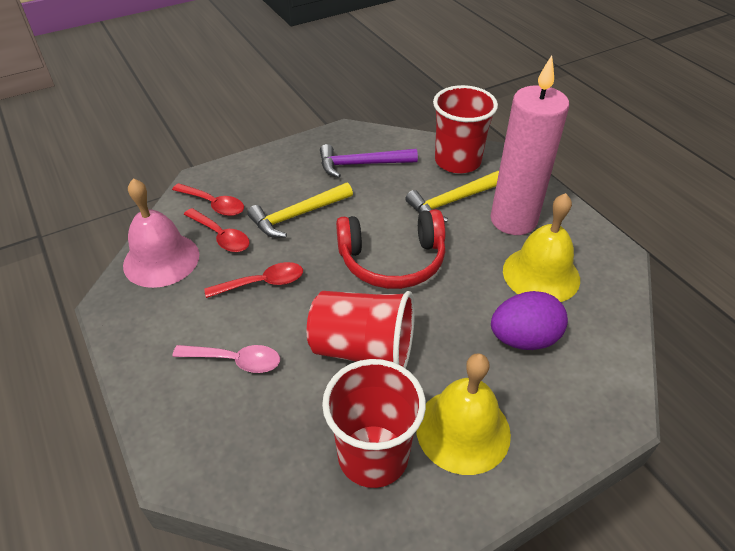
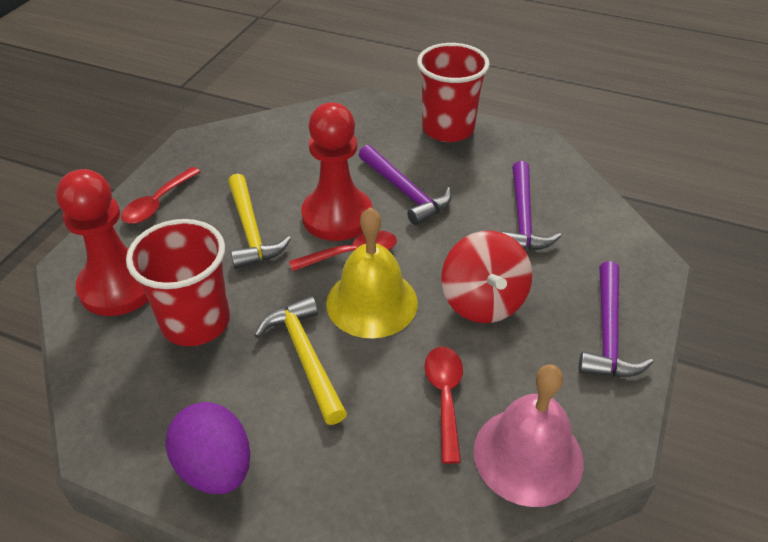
pink candle: [491,55,569,235] = 1 -> none = 0
pink spoon: [172,345,280,373] = 1 -> none = 0
purple hammer: [320,144,418,178] = 1 -> [359,145,452,225] [501,161,561,251] [579,261,653,377] = 3
red cup: [307,291,415,369] [322,359,426,488] [433,85,498,173] = 3 -> [126,219,230,346] [417,43,490,142] = 2
red headphones: [336,209,445,289] = 1 -> none = 0
red pawn: none = 0 -> [56,169,148,316] [301,103,373,241] = 2
red spinning top: none = 0 -> [442,231,532,323] = 1
yellow bell: [416,353,511,475] [503,193,580,302] = 2 -> [326,207,418,338] = 1

